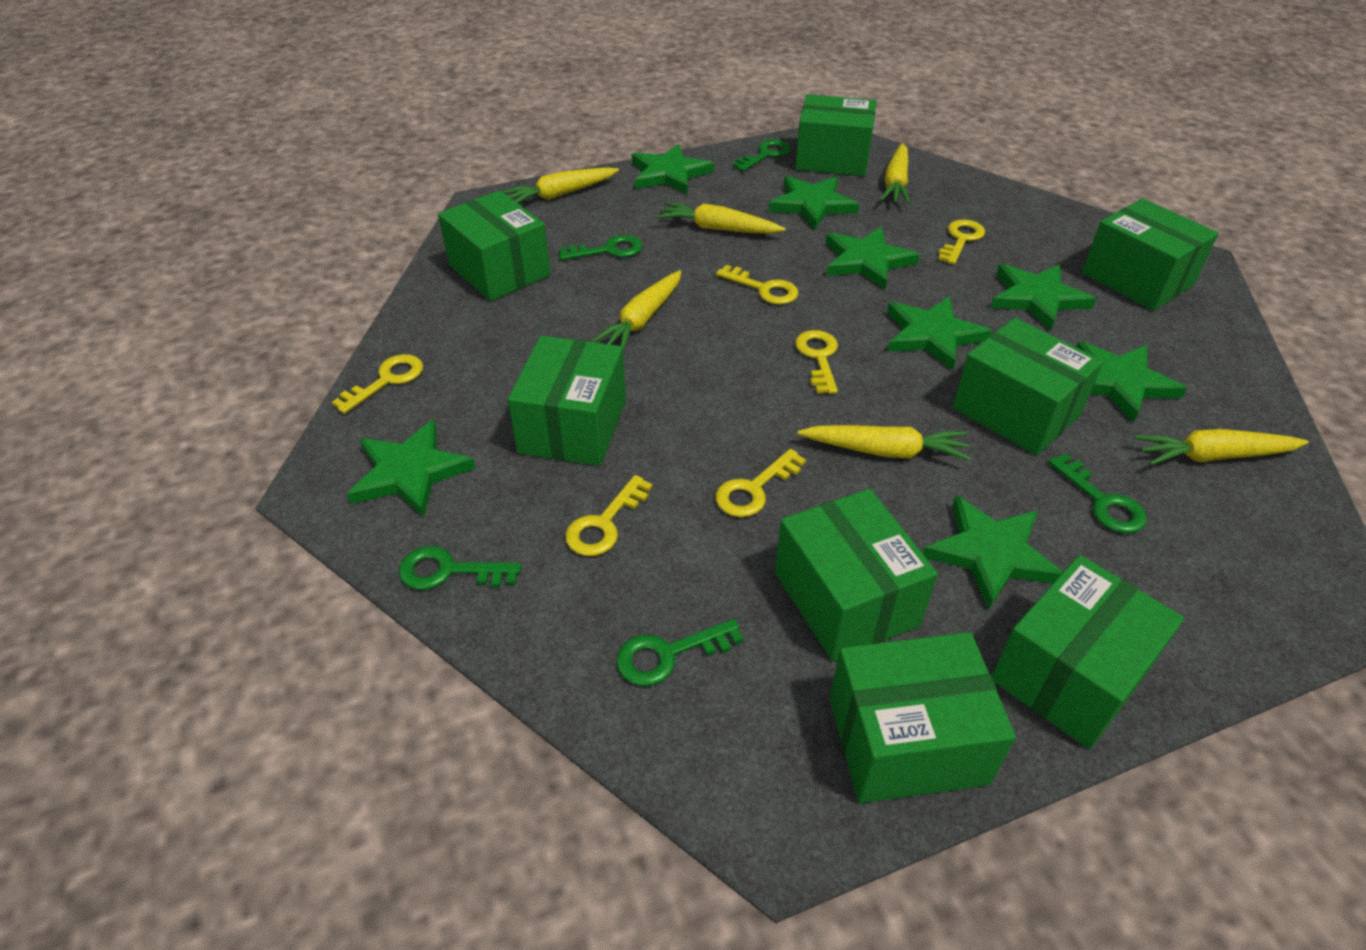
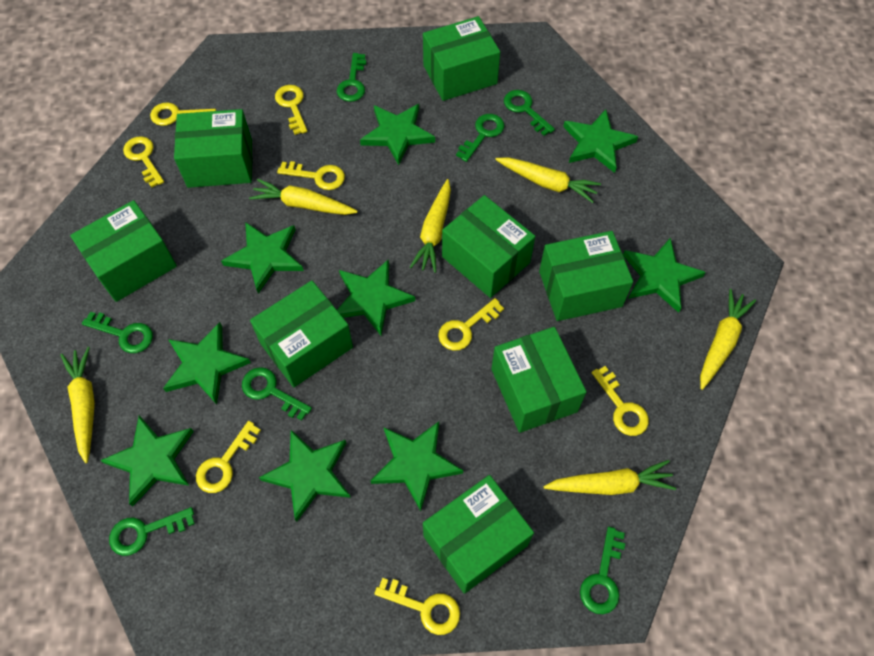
green key: [399,546,521,590] [559,235,642,260] [616,619,743,686] [733,139,791,172] [1048,453,1147,533] = 5 -> [82,312,153,353] [109,507,195,556] [242,367,312,420] [337,53,366,102] [456,114,505,162] [504,90,555,136] [580,527,625,614] = 7
green star: [347,420,476,517] [632,144,714,194] [768,176,859,229] [826,227,920,289] [887,296,992,370] [923,496,1063,609] [990,264,1096,330] [1076,342,1187,422] = 8 -> [100,415,194,507] [163,322,251,405] [221,222,304,294] [259,430,351,522] [337,259,415,336] [360,104,435,165] [371,422,463,511] [563,109,638,173] [623,237,706,313] = 9
yellow key: [332,354,423,414] [565,475,652,556] [716,265,798,305] [716,449,806,517] [795,330,838,394] [938,219,985,264] = 6 -> [123,136,164,188] [150,103,216,126] [196,421,261,493] [275,85,307,135] [277,161,345,190] [374,578,460,635] [438,298,504,351] [592,366,649,436] = 8

